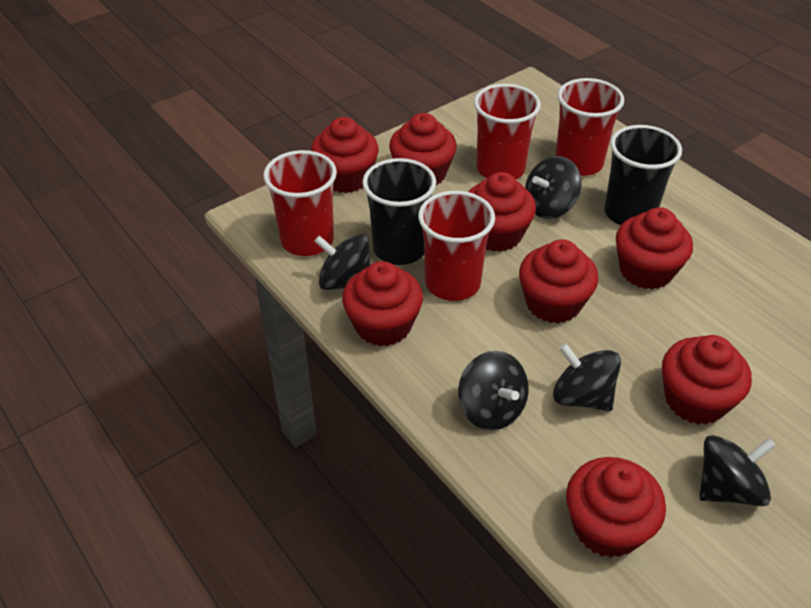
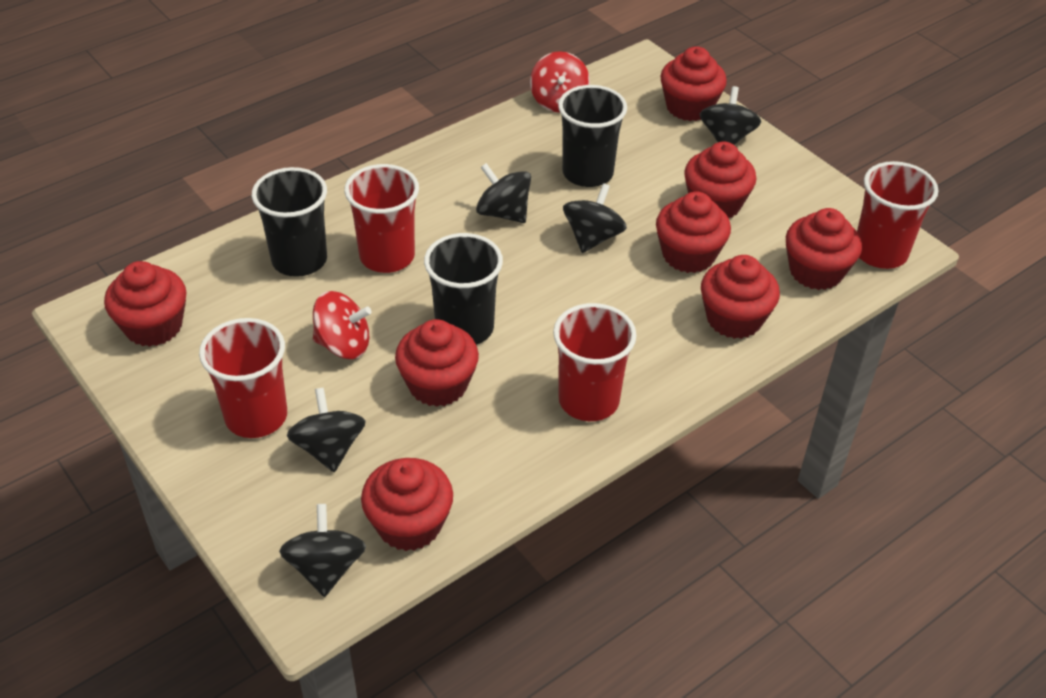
black cup: [362,158,436,265] [604,125,682,225] = 2 -> [252,167,327,277] [424,233,503,345] [558,85,627,187] = 3
red spinning top: none = 0 -> [313,291,372,359] [530,51,590,112] = 2

